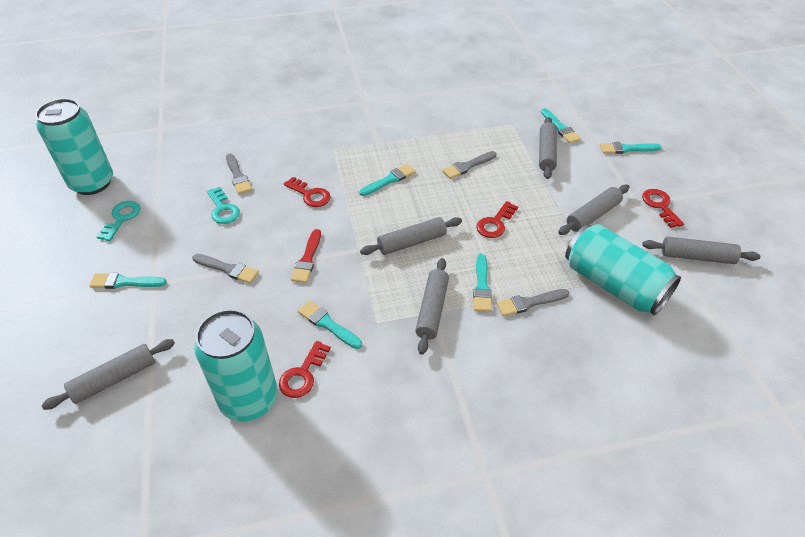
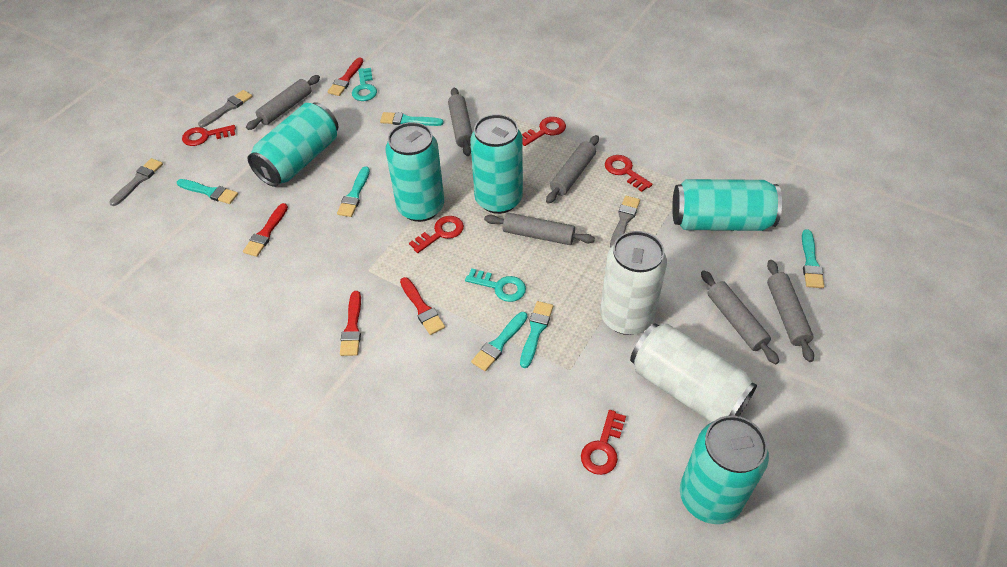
grey brush: [192,254,259,283] [226,154,252,194] [442,151,496,179] [496,289,570,316] = 4 -> [109,158,163,206] [198,90,252,128] [610,196,640,248] = 3
red brush: [291,229,321,283] = 1 -> [243,203,288,257] [327,57,363,96] [340,291,361,356] [400,277,445,335] = 4
red key: [279,341,331,398] [284,177,330,207] [476,201,518,238] [642,189,684,228] = 4 -> [182,125,236,146] [409,216,464,253] [522,117,566,146] [581,410,626,475] [605,155,652,192] = 5
turquoise can: [35,98,113,195] [194,309,278,422] [565,224,681,315] = 3 -> [247,102,338,187] [385,122,444,222] [470,114,523,214] [672,179,782,231] [680,416,769,524] = 5
white can: none = 0 -> [600,231,667,335] [630,324,757,422] = 2

